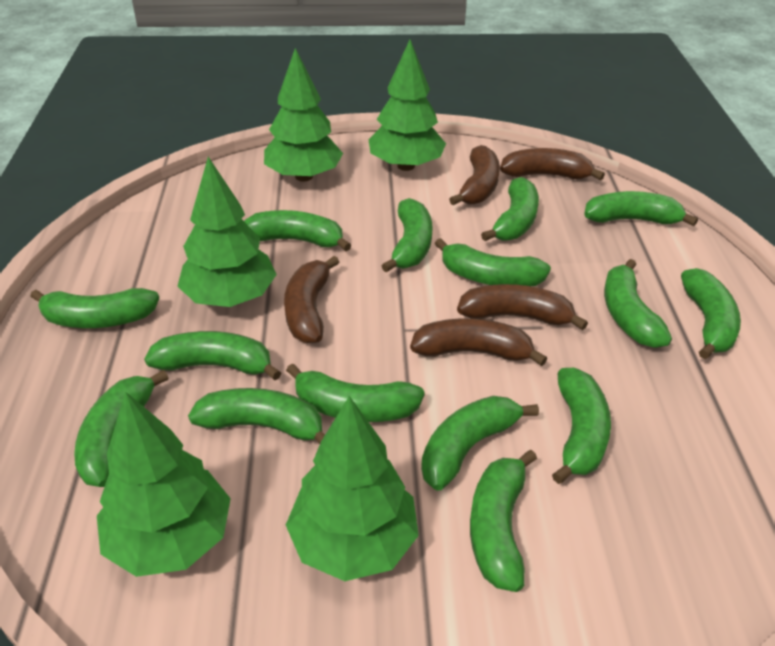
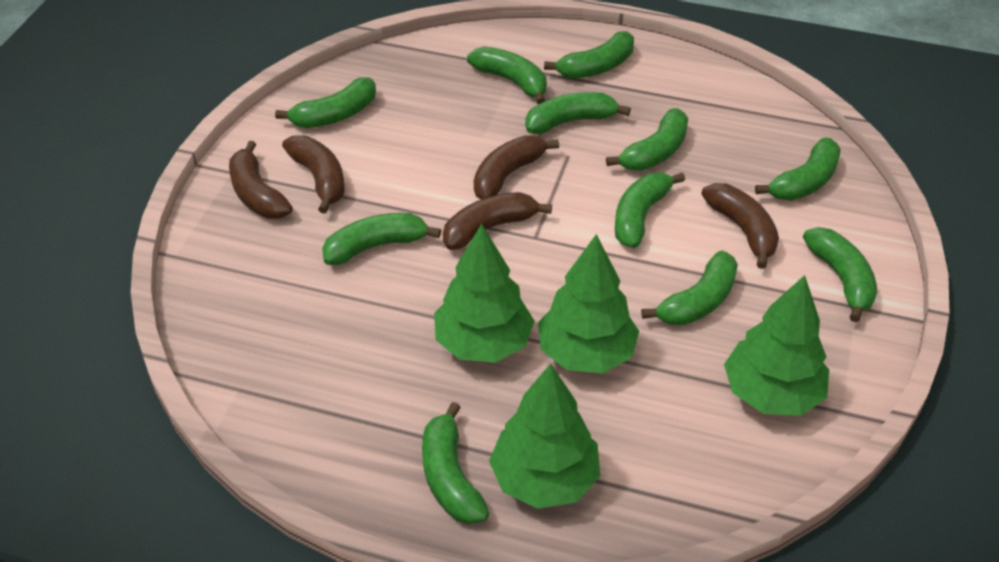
green banana: [30,288,159,328] [74,370,169,487] [144,331,281,380] [188,388,325,444] [244,210,352,251] [286,363,425,422] [382,198,432,273] [421,396,539,491] [435,238,551,286] [470,450,537,592] [481,177,539,241] [552,368,611,484] [584,191,698,226] [604,259,672,348] [681,268,741,359] = 15 -> [275,77,376,128] [322,213,441,265] [422,402,489,524] [467,46,547,104] [525,92,631,134] [544,31,634,79] [606,108,688,171] [615,173,685,248] [641,251,738,326] [755,138,841,201] [803,227,877,322] = 11
green tree: [97,392,231,577] [177,157,277,307] [264,48,343,182] [286,396,419,581] [368,40,446,171] = 5 -> [434,224,534,363] [489,363,600,509] [538,234,639,373] [724,275,829,416] = 4

